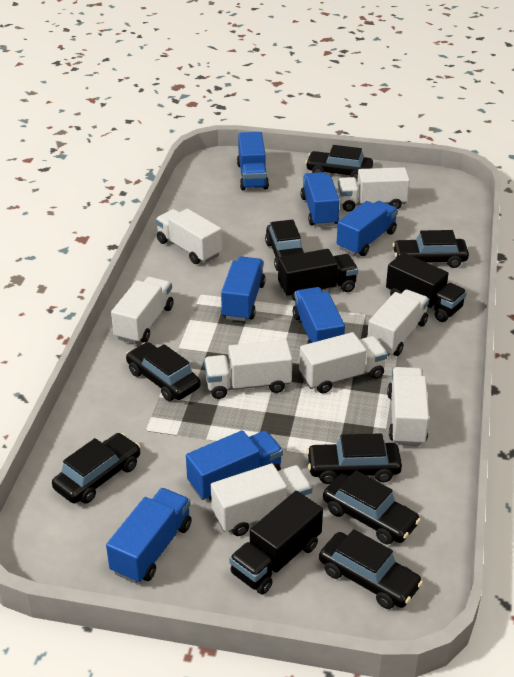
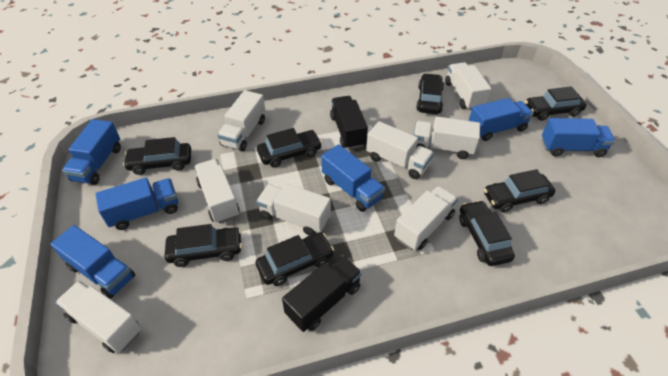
black truck: [229,491,323,595] [278,249,358,301] [386,253,467,322] = 3 -> [282,255,362,332] [330,96,368,149] = 2
blue truck: [106,488,192,584] [186,430,283,501] [221,256,266,321] [237,132,269,190] [293,287,345,344] [300,172,340,227] [337,201,398,256] = 7 -> [50,225,135,299] [62,119,121,185] [96,178,178,230] [321,144,385,212] [469,98,533,141] [542,118,615,157] = 6

